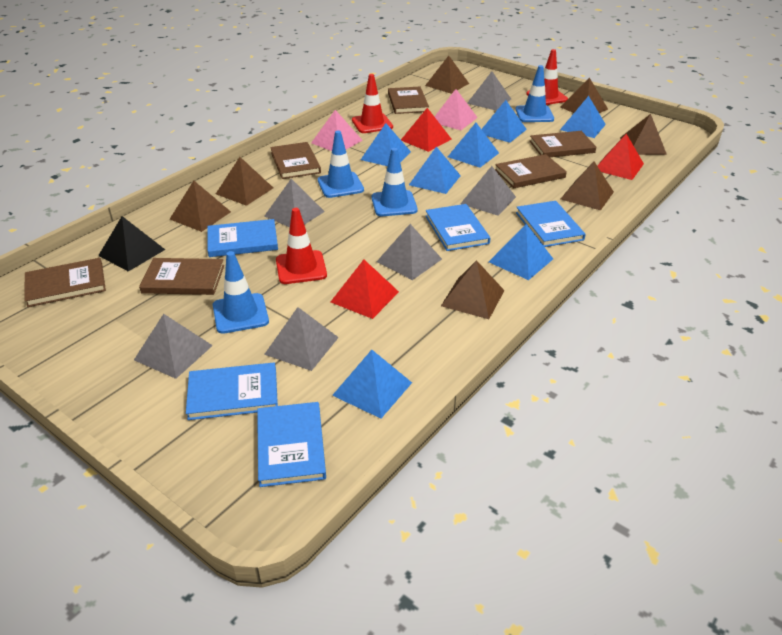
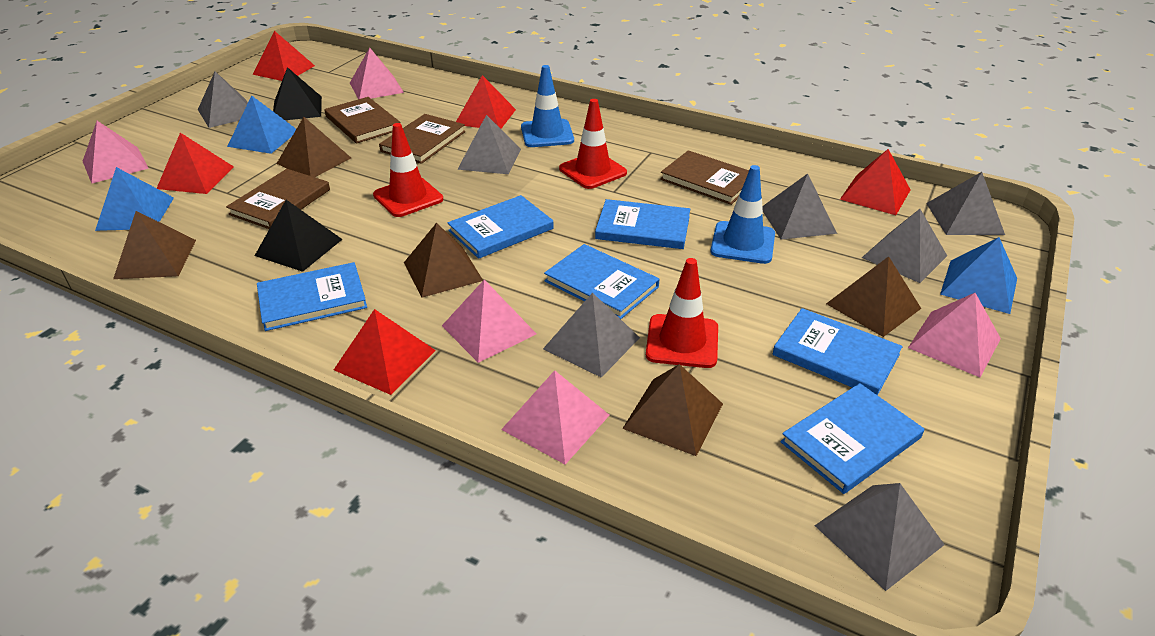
black pyramid: [98,216,165,272] = 1 -> [255,200,343,272] [273,67,322,120] = 2
blue book: [186,362,278,420] [207,219,278,257] [257,402,326,487] [425,204,490,251] [516,201,586,247] = 5 -> [257,262,367,331] [448,195,554,259] [544,244,659,319] [595,199,690,249] [772,308,903,395] [780,383,924,494] = 6
blue pyramid: [332,350,412,419] [361,123,411,166] [409,147,461,194] [448,123,499,168] [482,100,527,143] [489,224,553,280] [560,96,606,138] = 7 -> [95,167,174,231] [227,95,296,154] [940,237,1017,314] = 3
blue traffic cone: [213,251,269,334] [318,131,364,198] [371,148,418,216] [516,65,554,122] = 4 -> [521,65,574,147] [710,165,775,264] = 2
brown book: [24,258,106,307] [139,258,224,295] [270,142,321,179] [388,87,429,114] [495,154,567,188] [530,131,596,157] = 6 -> [226,169,330,229] [324,97,400,144] [379,114,465,164] [660,150,749,205] = 4
brown pyramid: [170,181,231,232] [216,157,273,206] [425,56,469,94] [441,260,505,319] [560,78,608,113] [561,162,614,211] [620,114,667,155] = 7 -> [113,211,196,279] [276,117,351,177] [404,223,483,297] [622,364,723,456] [826,256,921,337] = 5
grey pyramid: [134,314,213,379] [264,307,339,371] [265,179,325,227] [377,224,442,280] [460,166,516,216] [467,72,511,111] = 6 -> [198,71,248,128] [457,115,521,174] [543,293,640,377] [762,174,837,240] [815,483,945,591] [862,209,947,283] [926,172,1005,235] = 7
pink pyramid: [311,110,363,151] [435,89,478,130] = 2 -> [82,121,149,183] [350,48,404,99] [442,280,536,363] [501,370,609,465] [908,293,1001,377] = 5
red pyramid: [331,259,399,319] [401,108,451,152] [597,134,644,180] = 3 -> [157,133,234,194] [252,31,315,81] [334,309,436,395] [456,75,516,129] [840,149,911,215] = 5

